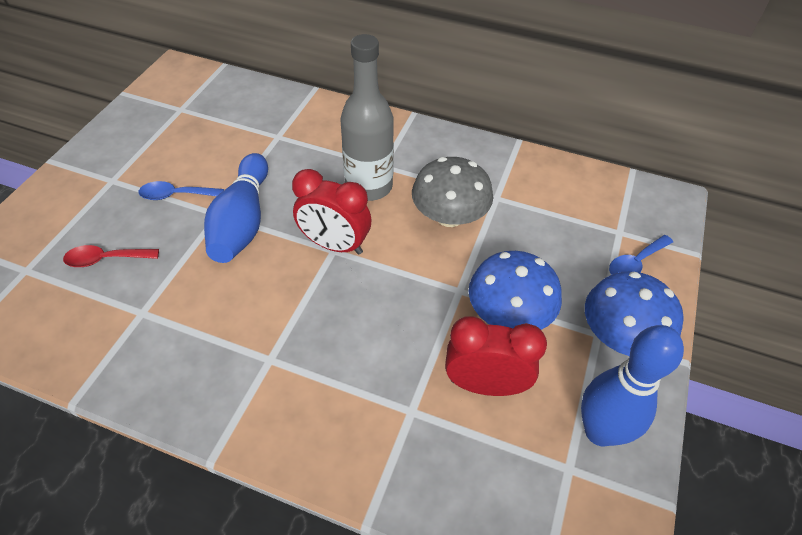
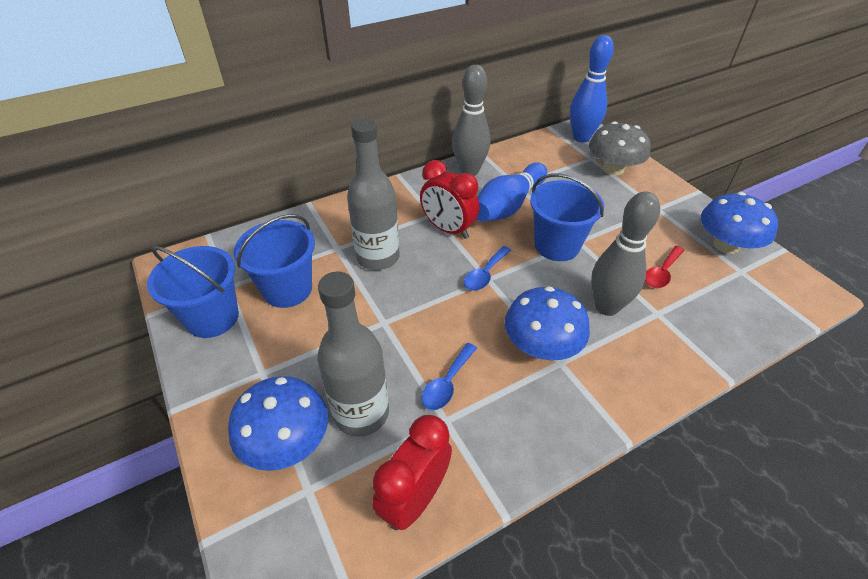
blue bucket: none = 0 -> [147,246,239,338] [234,214,315,308] [530,173,604,261] = 3
blue mushroom: [469,251,562,330] [585,272,683,356] = 2 -> [228,376,328,471] [505,286,590,360] [701,192,778,254] = 3
grey bottle: [341,34,394,201] = 1 -> [317,272,389,437] [347,118,399,270] = 2
grey bowling pin: none = 0 -> [452,65,491,176] [591,191,660,316] = 2

